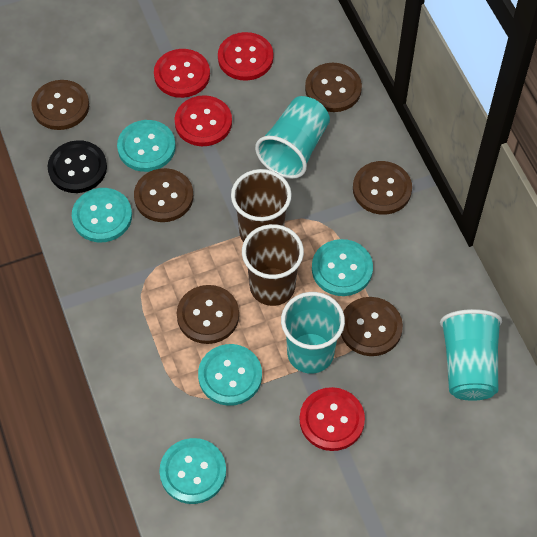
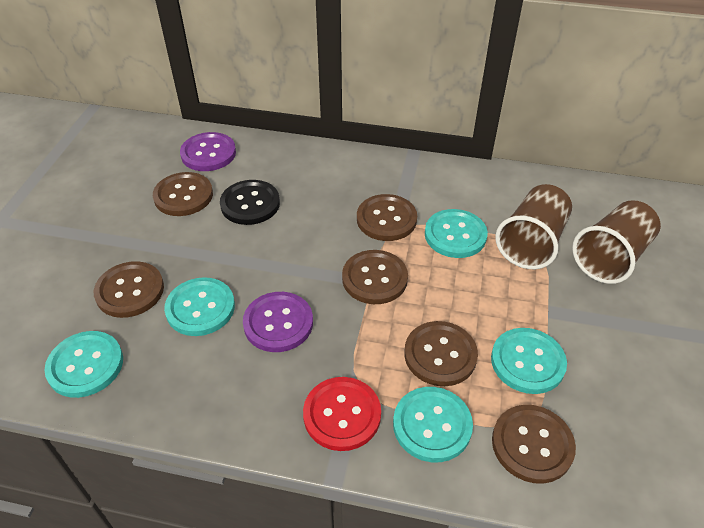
purple button: none = 0 -> [180,132,236,171] [243,292,313,352] = 2
red button: [154,49,210,98] [175,95,232,146] [218,32,273,81] [300,387,365,451] = 4 -> [303,377,381,451] = 1
turquoise cup: [255,96,330,179] [281,292,345,374] [440,309,502,401] = 3 -> none = 0

